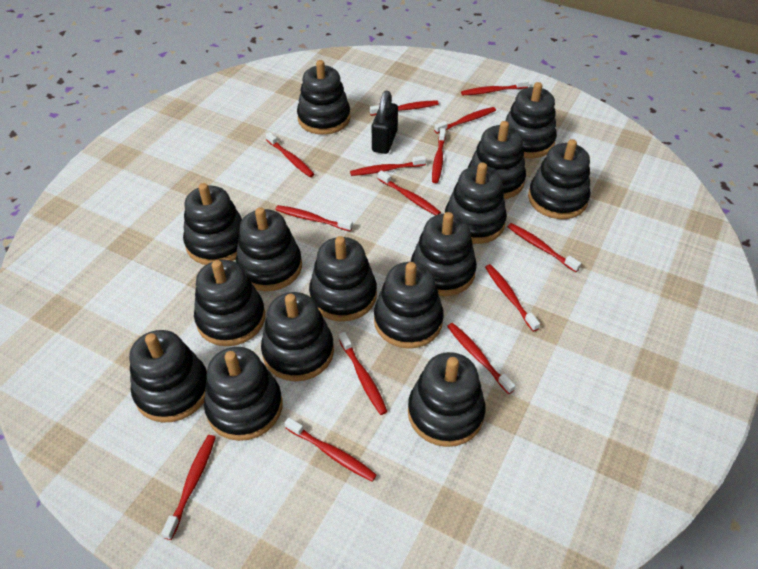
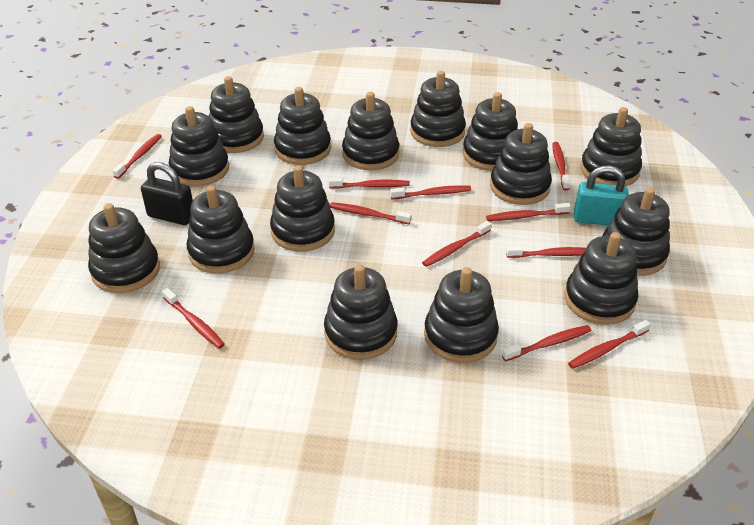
red toothbrush: [161,435,216,540] [266,132,314,177] [276,205,353,232] [285,417,377,482] [339,332,388,415] [350,156,426,176] [370,100,439,116] [378,170,441,215] [432,128,446,183] [434,107,496,134] [447,323,515,394] [461,79,529,95] [485,264,540,332] [508,223,581,272] = 14 -> [112,134,162,179] [162,288,225,349] [329,178,410,189] [330,202,411,224] [390,185,471,199] [422,221,491,267] [486,203,571,221] [502,325,591,361] [506,246,586,258] [552,142,570,191] [568,320,651,369] = 11
turquoise padlock: none = 0 -> [574,165,629,225] = 1

